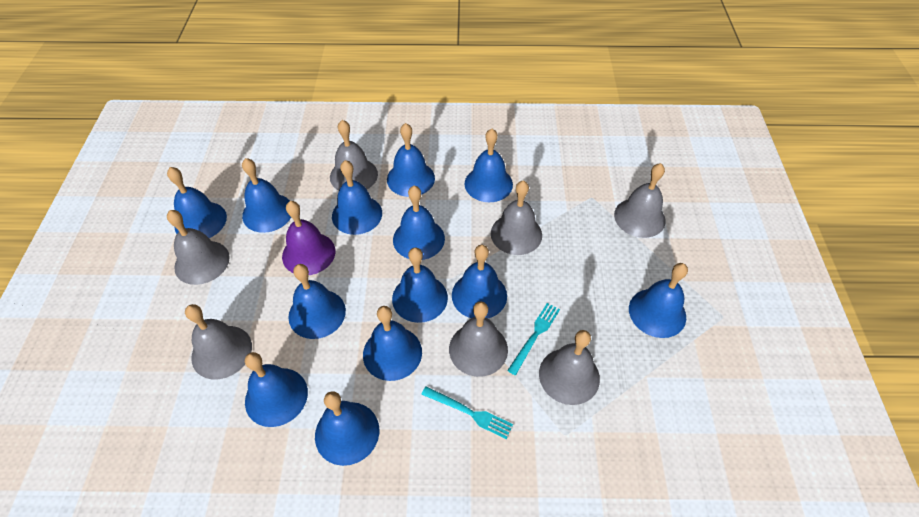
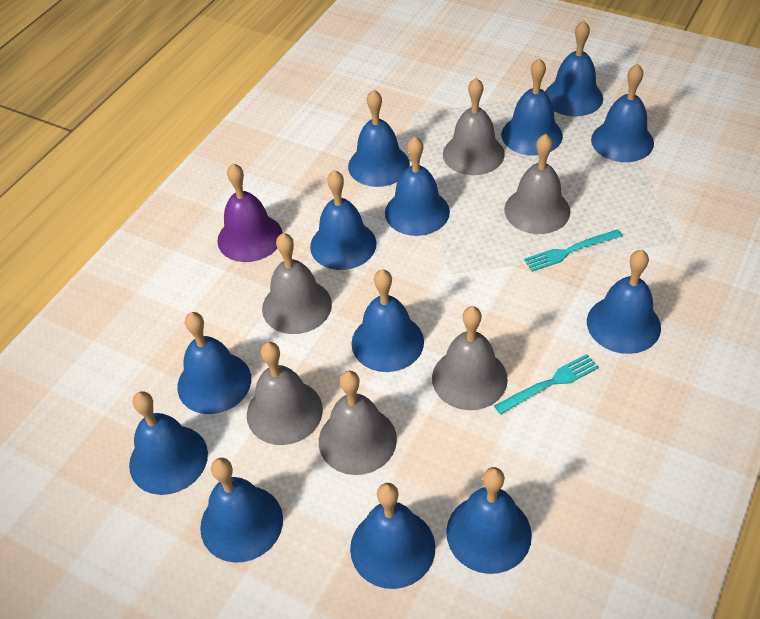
grey bell: [167,210,230,285] [185,304,252,379] [330,120,378,191] [449,301,508,377] [491,180,542,255] [539,330,600,405] [614,163,665,238] = 7 -> [247,342,323,445] [262,233,332,334] [319,371,397,475] [432,306,508,410] [443,78,505,175] [504,134,570,234] = 6

